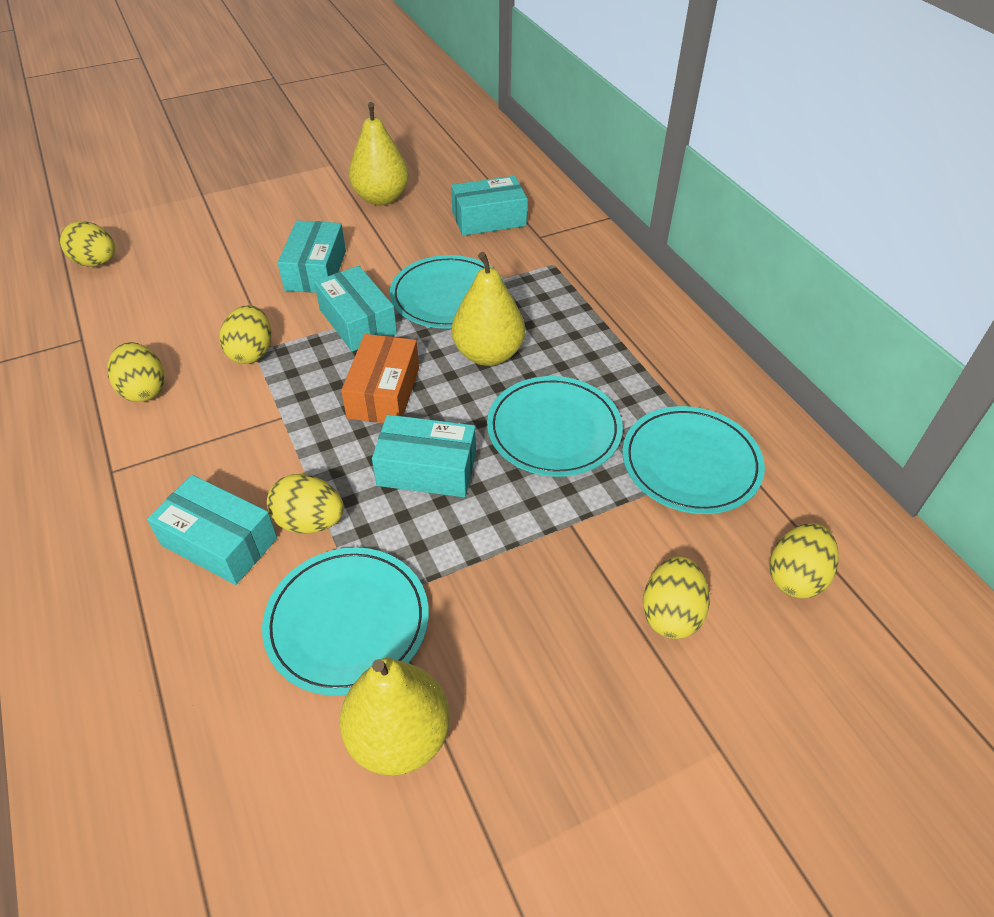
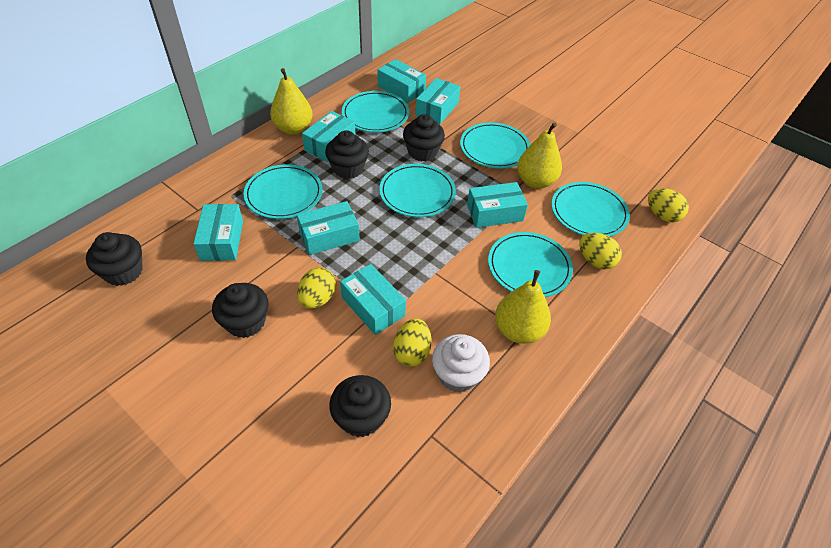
black cupcake: none = 0 -> [86,232,142,286] [212,283,269,338] [325,130,369,179] [329,375,391,437] [403,114,445,161] = 5
orange box: [341,334,419,423] = 1 -> none = 0
turquoise box: [147,475,277,585] [278,220,346,293] [314,266,397,352] [372,415,476,497] [451,176,528,236] = 5 -> [193,204,243,261] [297,201,360,255] [302,111,356,162] [340,264,406,335] [377,59,426,103] [416,78,460,124] [467,182,528,228] = 7
turquoise plate: [262,547,429,696] [390,255,504,329] [487,376,623,477] [622,406,765,514] = 4 -> [244,164,323,219] [342,91,409,132] [379,164,456,217] [460,122,530,169] [488,232,573,297] [551,182,630,237] = 6
white cupcake: none = 0 -> [432,334,490,393] = 1
yellow egg: [60,221,115,267] [107,342,165,402] [220,305,271,364] [267,474,344,534] [643,556,710,639] [769,523,839,599] = 6 -> [297,268,336,309] [393,319,431,366] [579,233,622,269] [648,188,689,222] = 4

